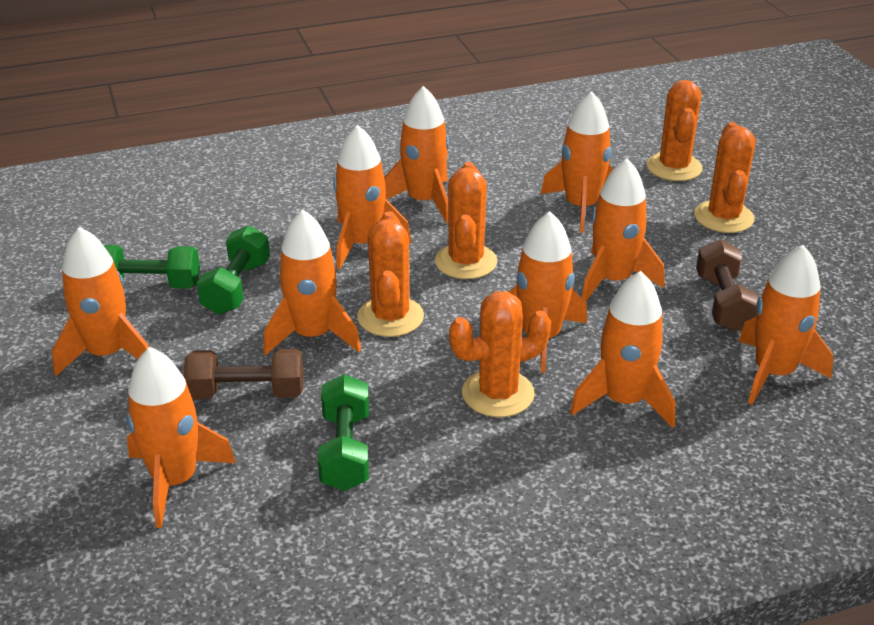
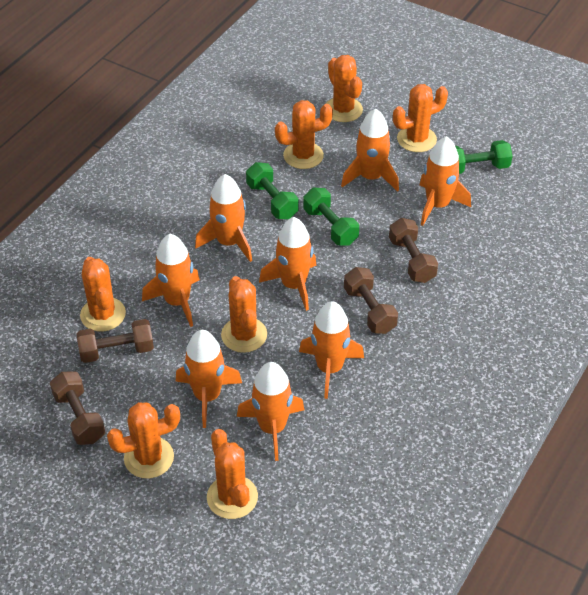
brown dumbbell: [183,349,303,399] [696,239,758,332] = 2 -> [50,371,105,445] [76,319,154,363] [344,267,398,334] [389,218,438,283] = 4
orange cactus: [357,212,424,337] [435,162,497,279] [449,292,551,417] [646,80,703,181] [694,122,756,233] = 5 -> [80,257,126,332] [107,402,180,479] [207,429,258,519] [221,276,267,353] [275,100,333,169] [326,55,363,122] [393,84,448,152] = 7
orange rocket: [52,227,149,376] [126,347,236,528] [263,209,361,355] [333,125,412,269] [384,86,449,223] [509,211,587,373] [541,91,613,233] [570,271,675,428] [582,158,664,302] [738,245,833,405] = 10 -> [142,234,200,327] [176,330,242,428] [195,174,252,262] [237,362,304,461] [259,217,316,311] [299,301,364,399] [341,108,399,192] [420,136,471,226] = 8

